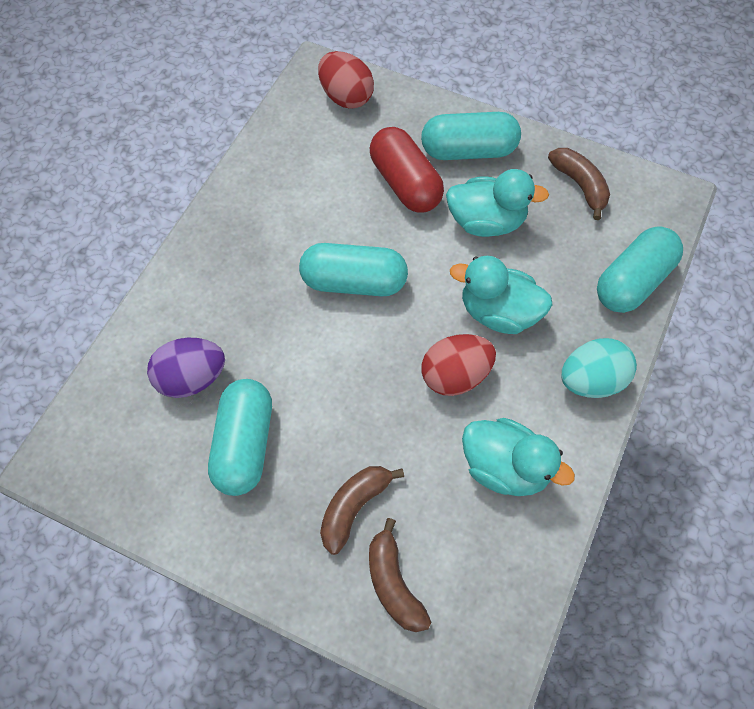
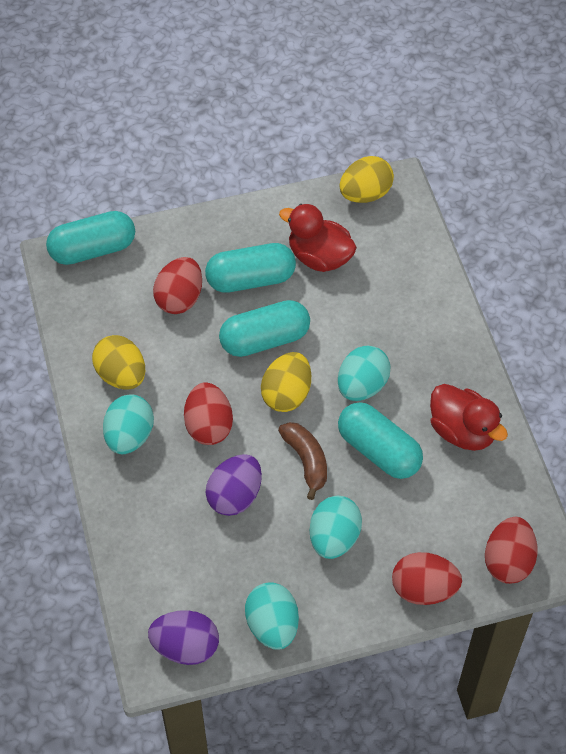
brown banana: [320,466,404,555] [369,518,431,632] [548,148,610,220] = 3 -> [278,422,327,500] = 1
purple egg: [147,338,225,398] = 1 -> [148,610,219,665] [206,454,262,516] = 2
red capsule: [370,127,444,213] = 1 -> none = 0
red duck: none = 0 -> [279,204,357,272] [430,384,508,451] = 2
red egg: [318,51,374,109] [421,334,496,396] = 2 -> [153,257,202,314] [184,382,233,445] [392,552,462,605] [485,517,537,584] = 4
turquoise duck: [446,169,549,237] [450,256,553,334] [462,418,575,496] = 3 -> none = 0
turquoise egg: [561,338,637,398] = 1 -> [103,394,154,454] [245,582,299,649] [310,496,362,559] [338,346,390,401] = 4
yellow egg: none = 0 -> [92,335,145,390] [261,352,311,412] [339,156,394,203] = 3

